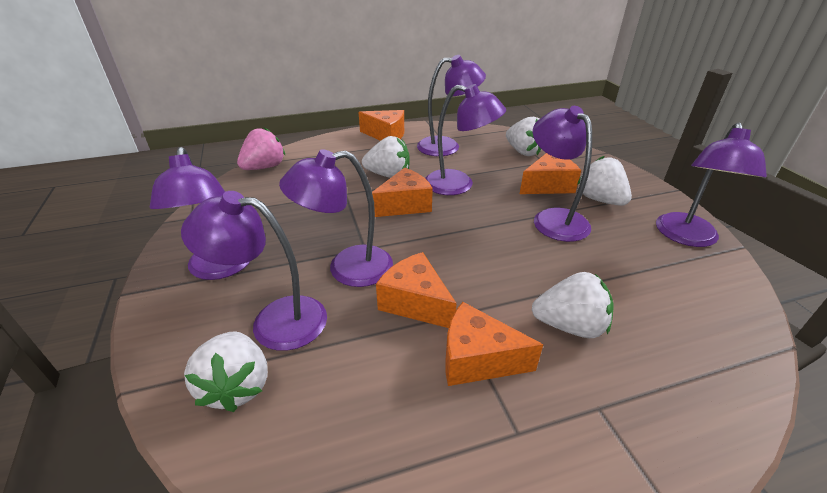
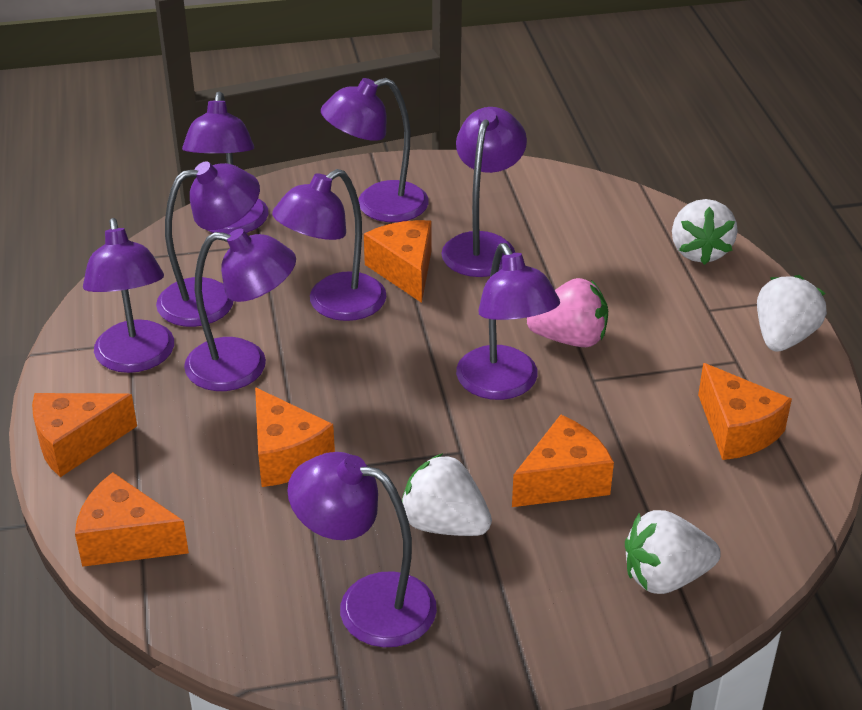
orange cheese: [358,110,404,141] [372,167,433,217] [376,252,457,328] [445,302,543,386] [520,153,582,194] = 5 -> [32,393,137,477] [75,472,189,567] [255,387,335,487] [364,220,431,303] [512,415,614,507] [698,363,792,460] = 6
purple lamp: [150,147,250,280] [181,191,327,351] [279,149,393,287] [417,55,486,156] [425,84,506,195] [533,106,592,242] [656,123,767,247] = 7 -> [83,218,174,373] [156,161,260,327] [182,92,269,234] [184,228,296,391] [272,169,386,321] [287,452,437,647] [321,78,429,222] [441,107,527,277] [456,243,560,400] = 9
white strawberry: [184,331,268,412] [362,136,410,178] [506,117,542,156] [532,272,614,338] [577,156,632,206] = 5 -> [402,453,492,536] [625,510,721,594] [672,199,738,265] [757,275,827,352] = 4

